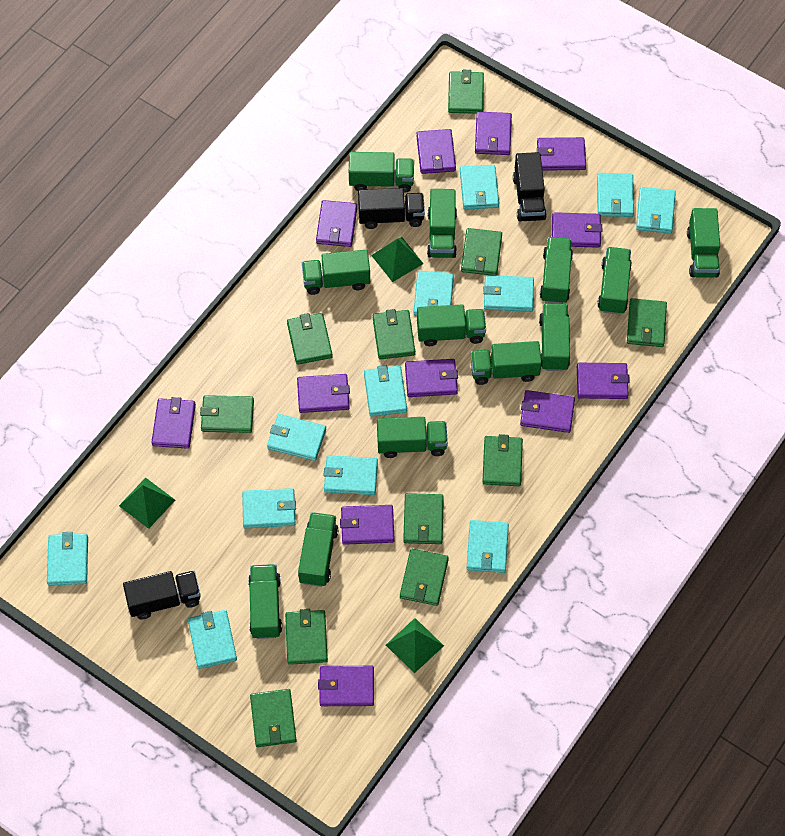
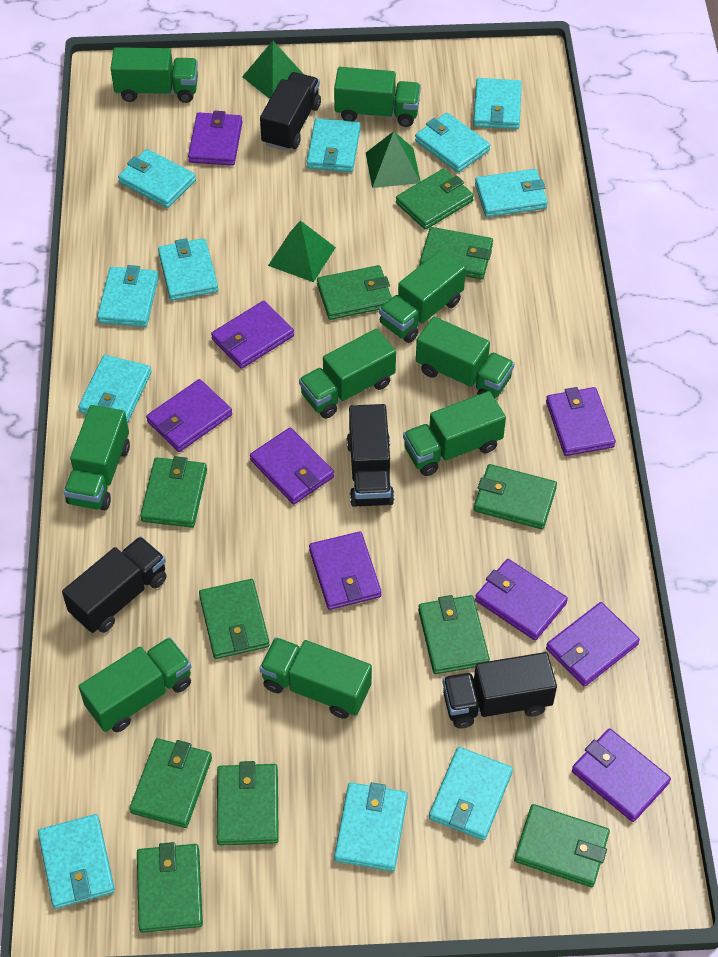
black truck: [123,571,201,619] [358,188,425,229] [513,152,547,221] = 3 -> [62,537,167,633] [260,72,321,151] [347,404,394,507] [442,652,557,729] = 4
green truck: [248,564,282,639] [298,512,339,587] [302,250,370,295] [349,152,414,192] [377,417,448,458] [417,304,486,346] [427,189,457,258] [471,341,542,385] [539,303,570,371] [540,237,573,304] [597,247,632,315] [687,208,720,278] = 12 -> [64,405,130,511] [79,637,191,732] [111,47,198,103] [260,637,372,719] [299,329,396,419] [334,67,421,127] [379,249,466,343] [403,391,506,476] [416,316,515,398] = 9
purple wallet: [152,397,196,449] [297,374,350,413] [316,200,357,247] [318,666,374,706] [340,505,394,545] [405,359,458,397] [416,129,456,174] [475,111,512,155] [520,390,575,433] [537,137,586,171] [552,212,602,248] [577,363,630,399] = 12 -> [146,379,232,452] [188,111,242,166] [211,301,294,369] [250,428,334,504] [309,532,381,610] [475,559,568,640] [546,387,616,456] [546,602,640,687] [572,728,671,822] = 9
turquoise wallet: [47,532,88,586] [188,610,237,669] [242,488,296,528] [267,414,326,461] [323,455,378,495] [364,365,407,417] [414,271,454,316] [460,165,499,210] [466,520,509,573] [483,275,534,312] [597,173,634,217] [636,187,676,234] = 12 -> [38,814,115,909] [78,355,151,423] [97,265,159,327] [118,149,196,208] [158,238,218,301] [306,118,360,172] [334,782,408,871] [415,113,490,173] [429,747,513,840] [473,78,522,129] [475,169,548,217] = 11

